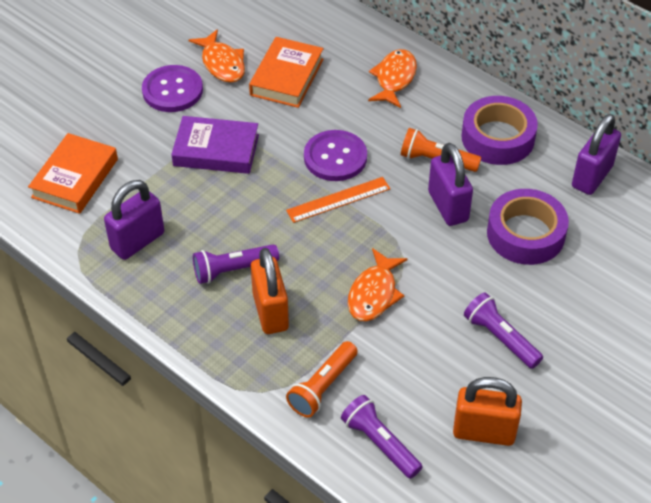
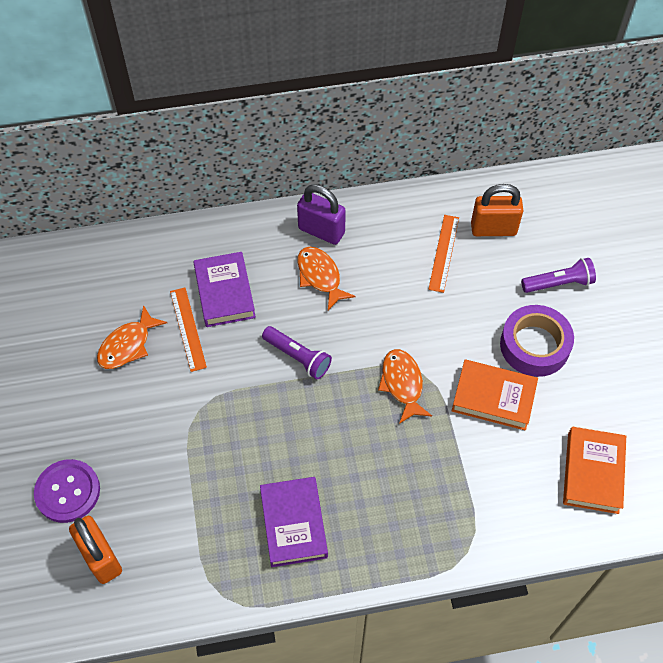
orange flashlight: [286,341,358,417] [401,128,481,172] = 2 -> none = 0
orange ruler: [286,177,390,223] = 1 -> [170,287,207,372] [428,215,459,293] = 2
purple book: [171,116,259,174] = 1 -> [194,252,256,327] [260,477,328,567] = 2
purple button: [142,65,203,112] [304,130,367,181] = 2 -> [34,459,100,523] = 1
purple flashlight: [193,244,279,284] [341,395,423,479] [464,292,543,369] = 3 -> [262,326,332,379] [521,258,596,293] = 2
purple padlock: [104,180,164,260] [428,143,473,226] [572,114,621,195] = 3 -> [297,184,346,245] = 1
purple tape: [461,96,538,165] [487,189,569,265] = 2 -> [500,305,574,377] = 1

